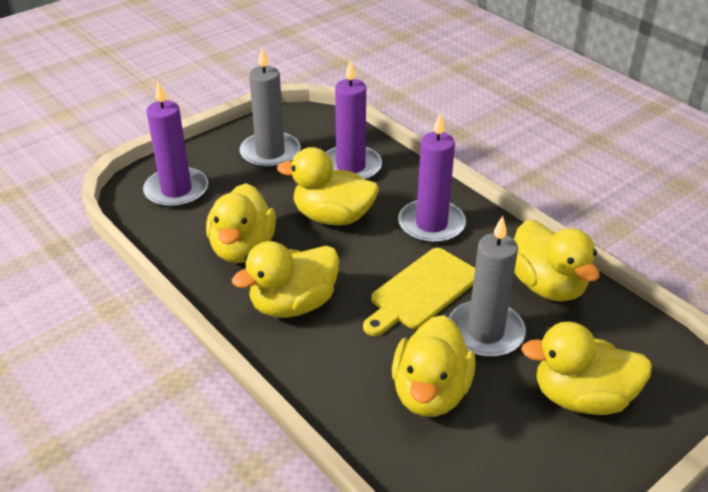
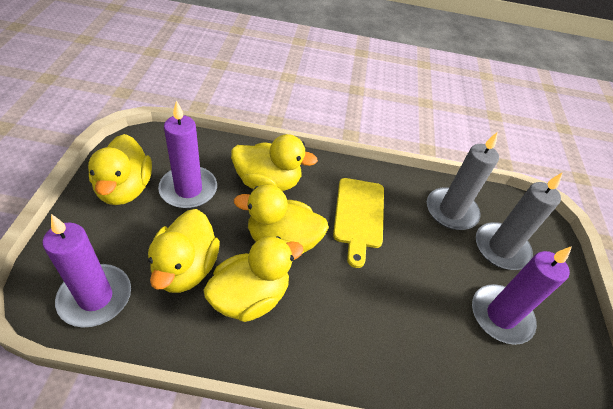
yellow duck: [206,183,276,263] [232,241,339,318] [277,147,379,225] [392,315,476,417] [514,220,600,302] [521,322,652,415] = 6 -> [88,134,152,205] [148,209,220,293] [203,236,304,322] [231,134,318,191] [234,185,329,254] = 5

